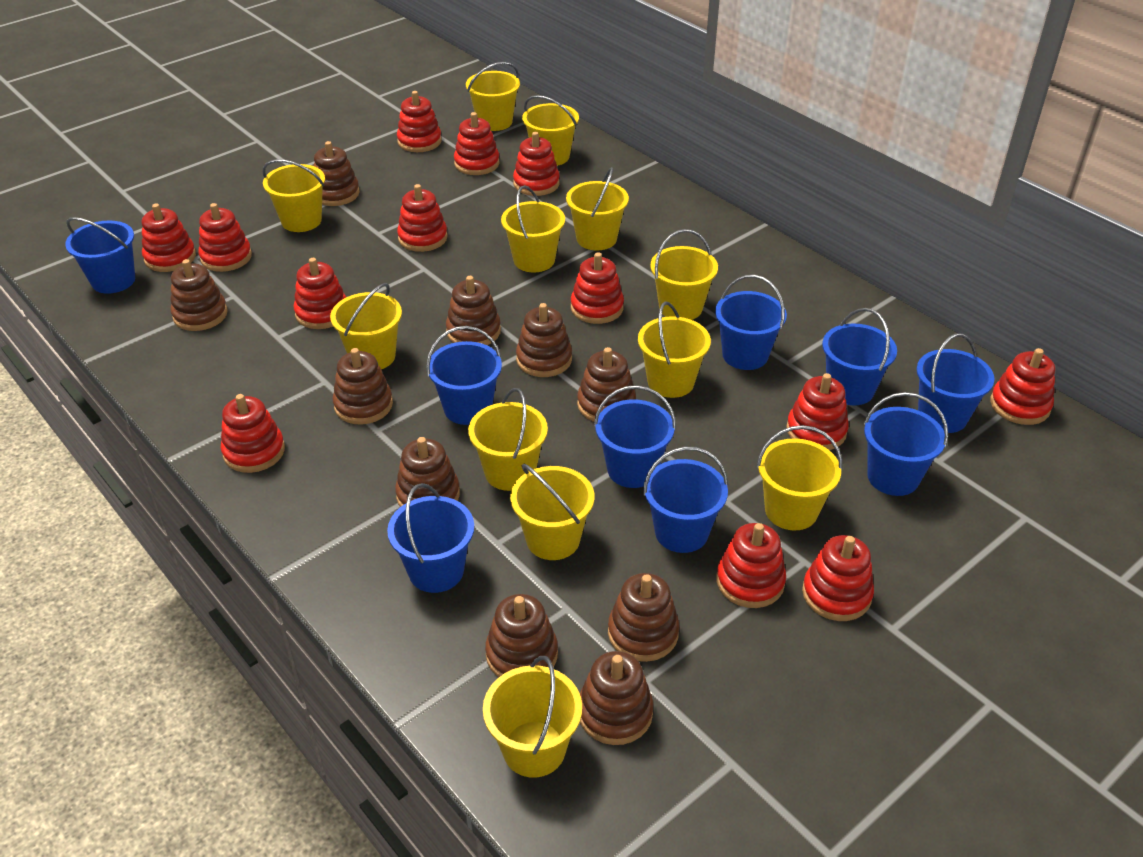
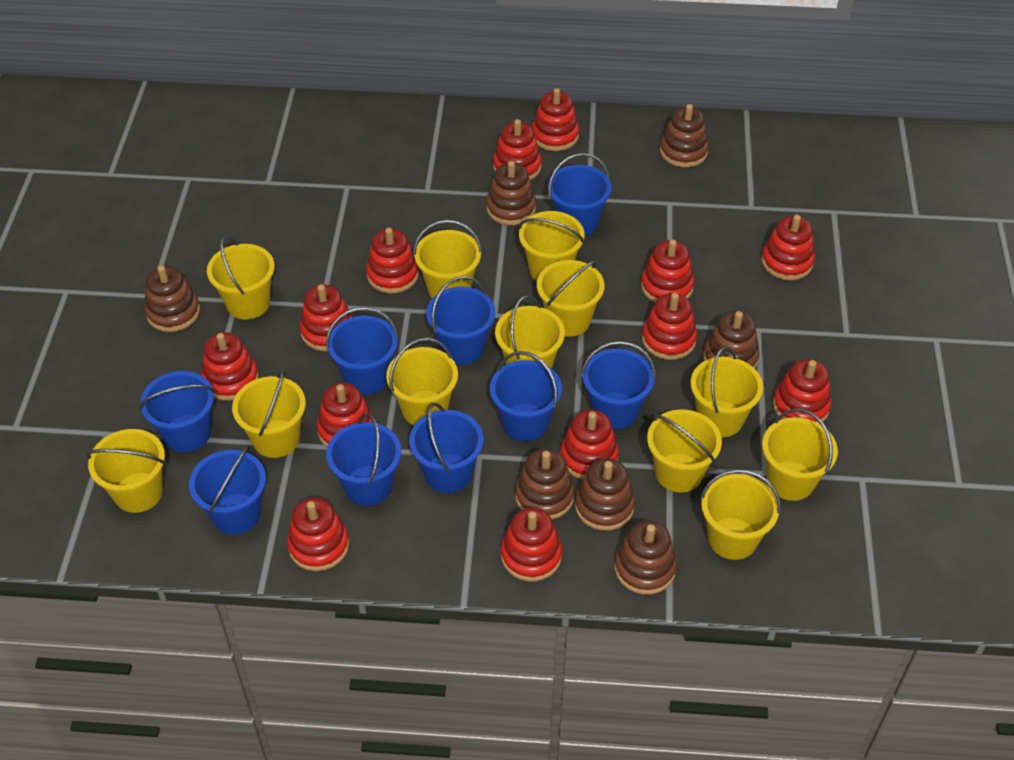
brown stacking toy: [170,259,228,331] [313,141,360,206] [333,348,393,425] [395,437,460,507] [446,276,501,345] [485,594,558,677] [516,303,572,377] [577,347,636,422] [580,651,653,745] [608,573,679,662] = 10 -> [144,265,200,332] [486,161,536,225] [515,448,575,520] [575,458,635,531] [614,520,677,595] [660,104,709,167] [703,311,760,369] = 7

